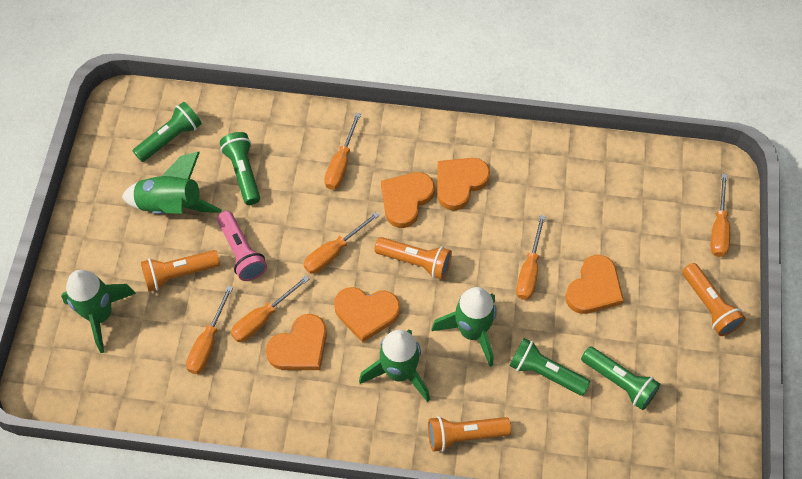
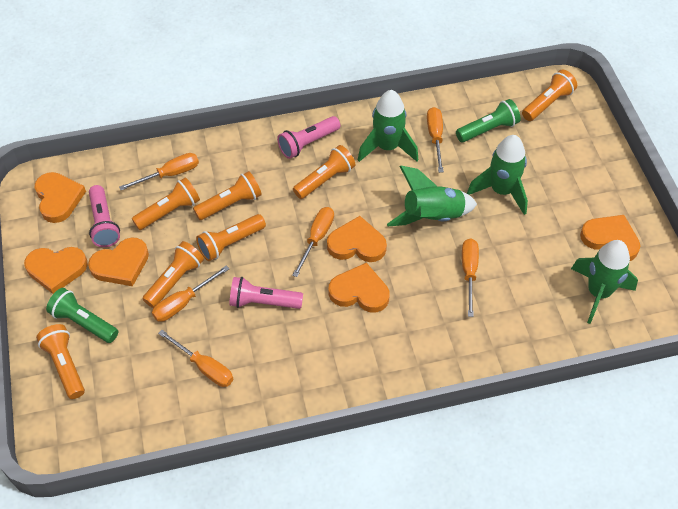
green flashlight: [133,101,202,162] [220,132,260,205] [509,338,590,396] [581,346,660,410] = 4 -> [46,288,118,343] [456,99,521,142] = 2
orange flashlight: [141,250,220,292] [374,237,452,280] [428,416,511,452] [682,263,746,336] = 4 -> [36,324,85,399] [132,177,200,230] [142,241,204,308] [193,171,262,220] [196,214,266,261] [293,145,355,199] [522,69,577,121] = 7
orange heart: [266,314,327,370] [334,287,400,343] [381,172,435,228] [437,158,490,211] [565,255,624,314] = 5 -> [24,247,88,294] [35,172,86,223] [88,237,149,286] [327,216,387,262] [329,263,389,312] [580,215,640,261] = 6
pink flashlight: [217,211,267,281] = 1 -> [89,185,120,247] [229,277,303,309] [277,116,340,159] = 3

